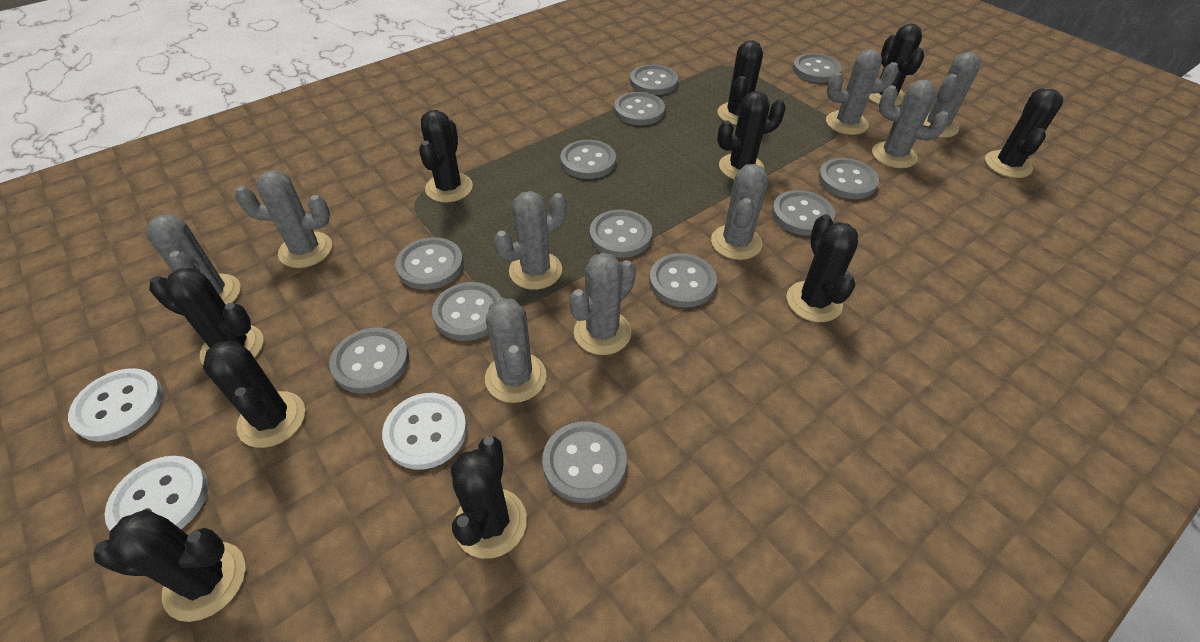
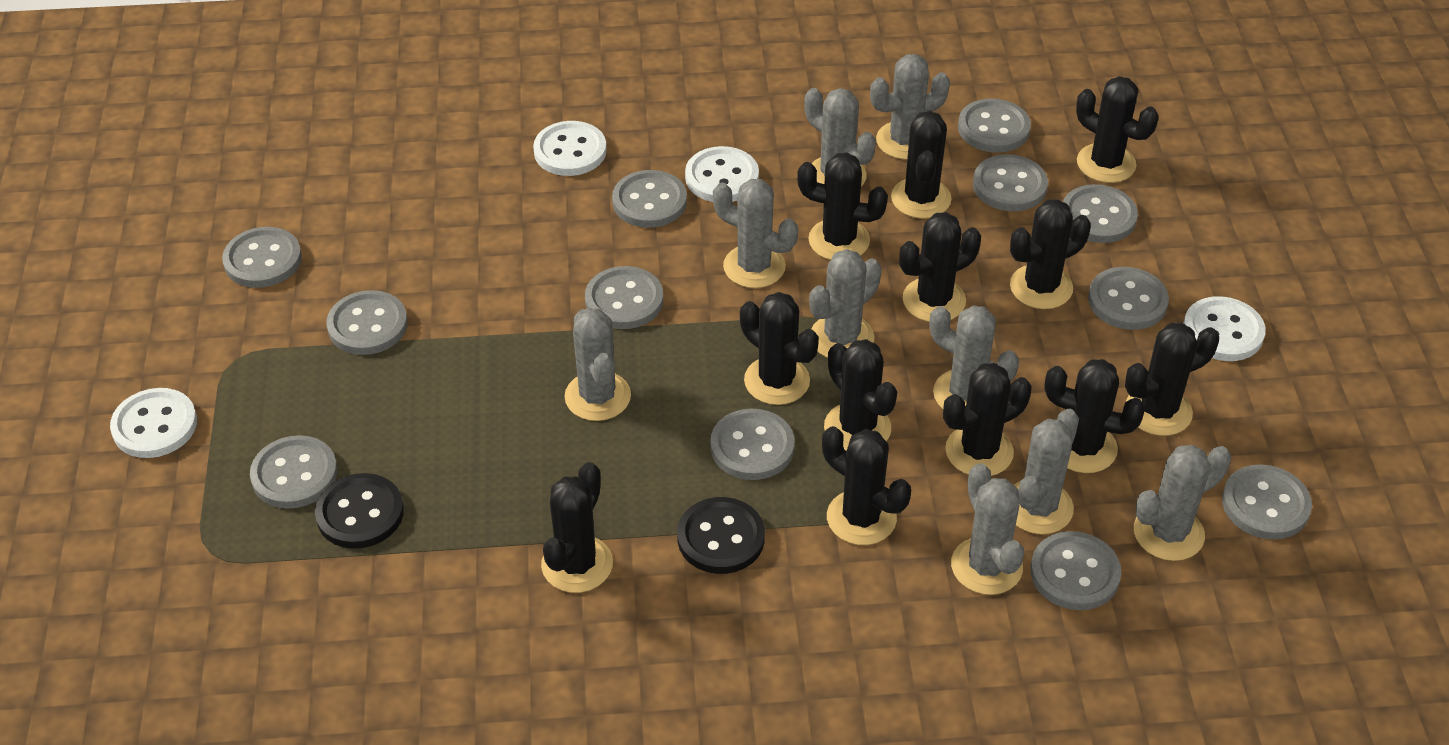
black button: none = 0 -> [315,473,404,549] [677,497,765,574] = 2
black cactus: [94,510,246,622] [149,268,263,364] [203,341,305,448] [419,110,473,202] [451,436,527,559] [717,40,763,125] [717,91,786,179] [787,214,858,322] [868,24,925,106] [985,88,1063,178] = 10 -> [541,462,613,593] [740,292,819,405] [797,152,888,260] [822,426,911,545] [824,339,897,451] [891,111,952,219] [899,212,981,322] [943,363,1031,476] [1010,199,1091,309] [1044,359,1145,473] [1076,76,1158,183] [1125,323,1219,436] = 12
white button: [68,368,163,442] [104,456,208,531] [382,393,467,470] = 3 -> [110,388,197,458] [533,121,607,176] [685,146,759,202] [1183,296,1266,361] = 4

